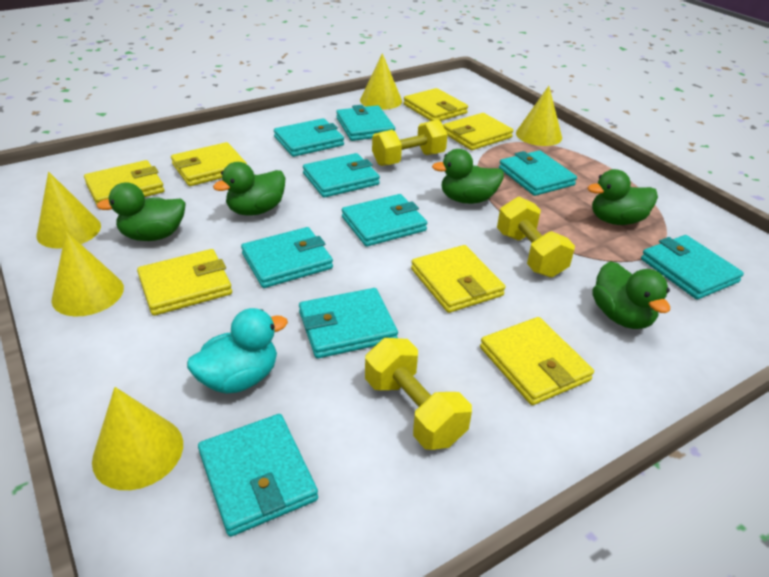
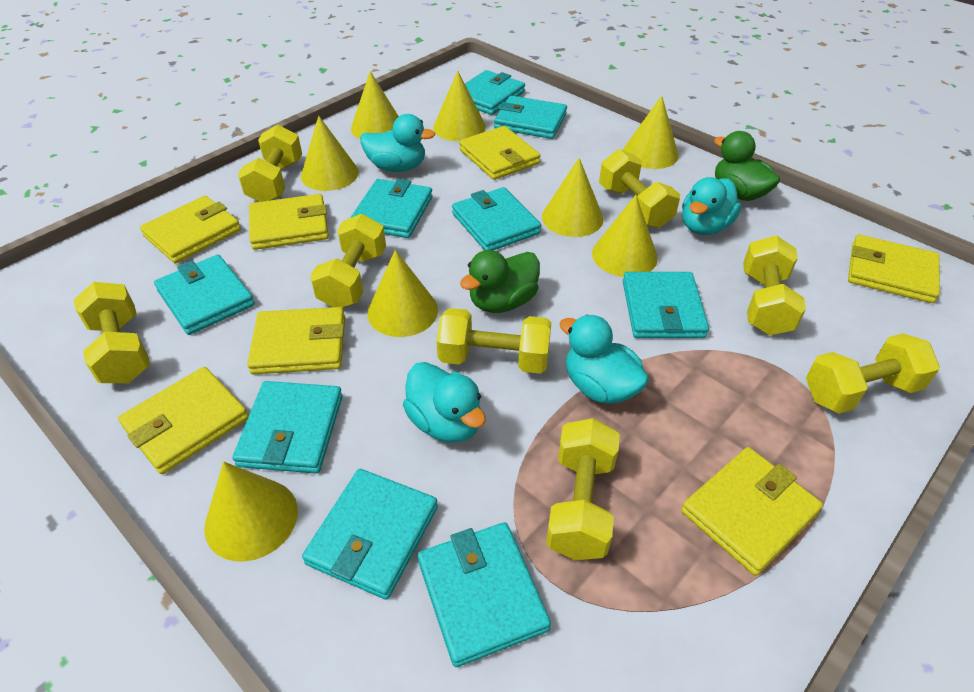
green duck: [97,182,186,241] [213,162,286,215] [432,149,504,204] [588,169,658,225] [592,261,670,329] = 5 -> [460,250,540,313] [714,131,780,201] = 2
turquoise duck: [187,308,288,394] = 1 -> [360,114,435,172] [403,362,486,443] [559,315,649,404] [682,177,741,235] = 4
yellow cone: [37,172,101,249] [51,231,124,316] [92,387,183,490] [360,53,402,110] [516,86,562,146] = 5 -> [204,462,298,562] [301,116,359,191] [351,71,399,139] [367,250,438,337] [433,71,486,141] [542,158,603,237] [592,195,658,277] [623,96,679,169] = 8
yellow dumbbell: [365,338,472,450] [372,120,448,166] [497,197,575,278] = 3 -> [74,282,150,383] [238,125,302,202] [310,214,386,307] [436,308,551,374] [546,418,620,560] [599,149,680,228] [743,236,806,335] [806,333,940,414] = 8

